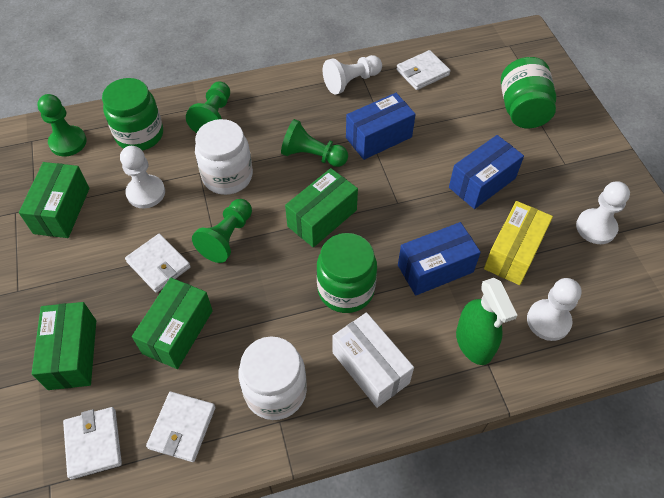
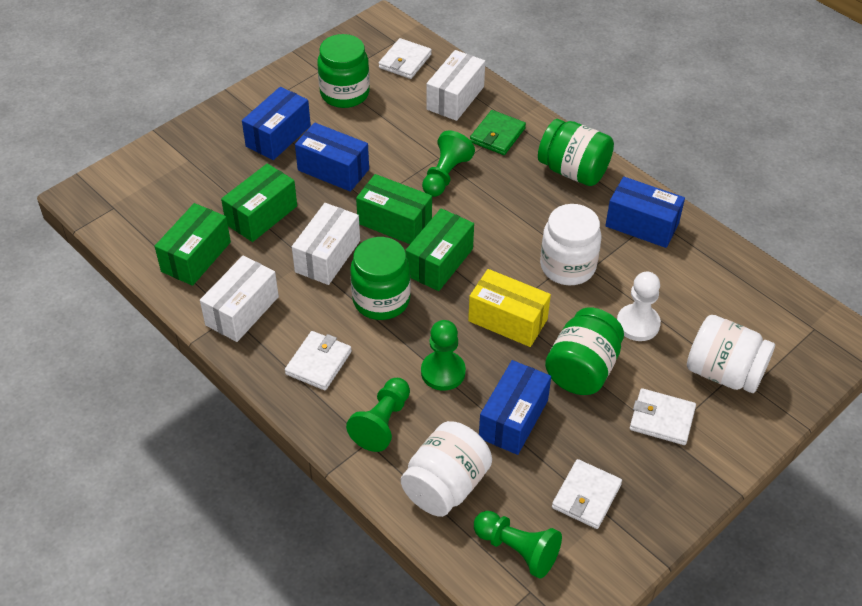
blue box: [346,93,416,160] [398,222,481,296] [449,135,524,209] = 3 -> [242,87,311,160] [295,123,369,192] [479,360,551,455] [605,177,685,248] = 4
green jar: [102,78,163,151] [317,233,377,313] [501,57,556,128] = 3 -> [317,34,370,108] [350,237,411,320] [538,119,614,186] [545,308,624,395] = 4
green spray bottle: [456,278,517,365] = 1 -> none = 0
green wallet: none = 0 -> [470,110,526,155] = 1
white box: [333,312,414,408] = 1 -> [200,256,279,342] [292,203,360,285] [426,50,485,121] = 3
white jar: [195,119,253,195] [238,336,307,420] = 2 -> [401,421,492,517] [540,204,602,285] [687,315,775,393] = 3
white pawn: [120,146,165,208] [323,55,382,95] [527,278,582,341] [576,181,630,244] = 4 -> [617,271,661,341] = 1

